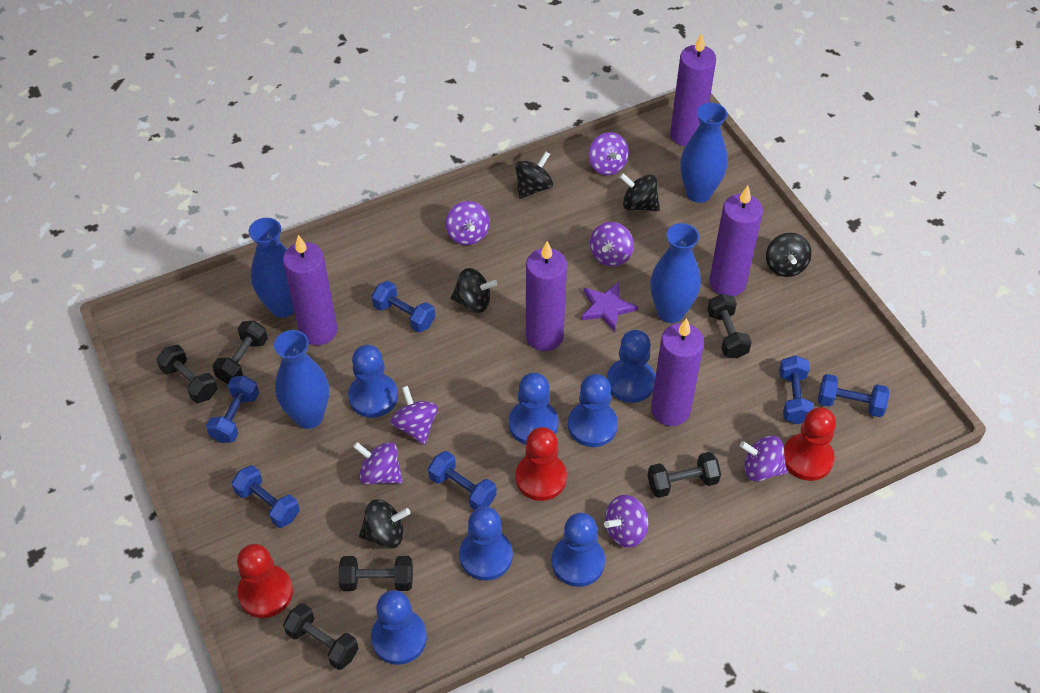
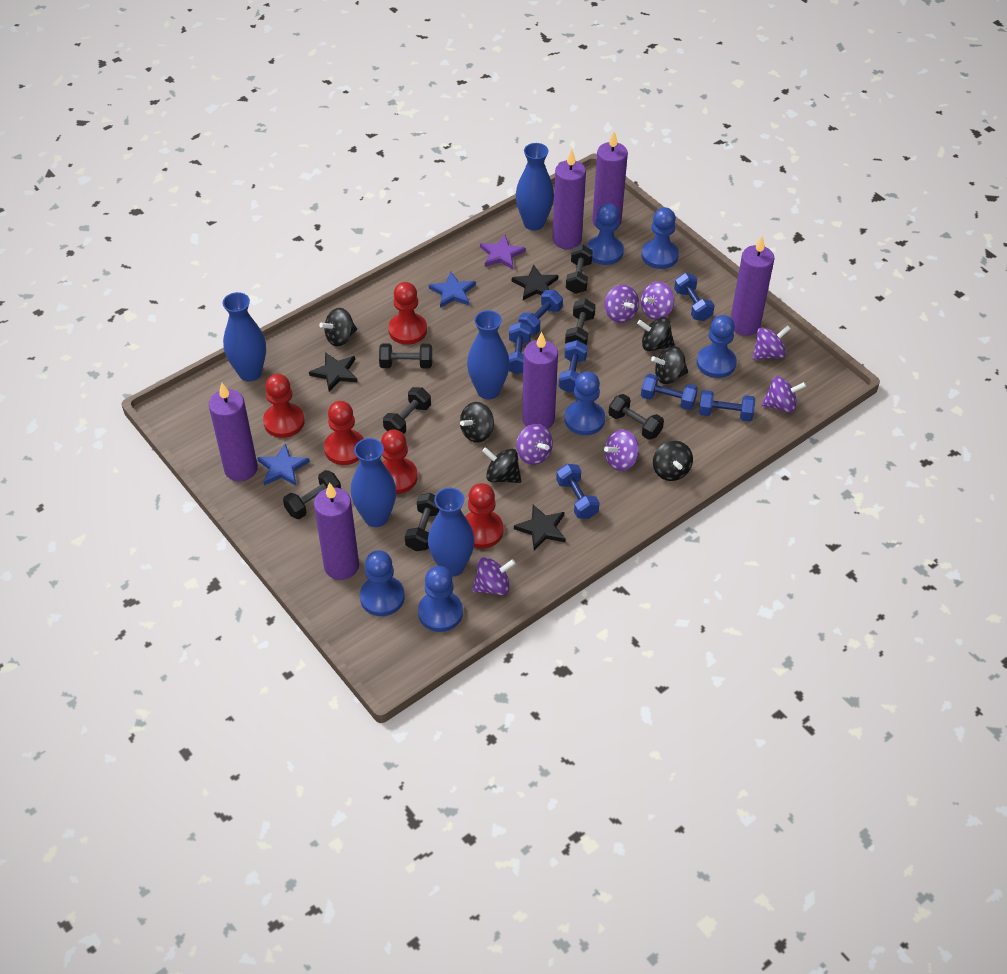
black dumbbell: [156,345,218,403] [212,321,268,384] [283,603,359,670] [339,556,413,591] [648,452,721,498] [707,294,752,358] = 6 -> [283,470,341,519] [379,344,432,369] [383,387,431,434] [405,493,439,551] [565,299,596,345] [566,245,593,294] [609,394,664,440] = 7
black spinning top: [359,499,410,549] [451,268,497,313] [515,151,553,199] [619,173,660,211] [766,232,812,277] = 5 -> [319,308,357,347] [460,402,494,443] [482,447,521,483] [637,317,675,351] [651,346,688,384] [653,441,693,481] = 6
black star: none = 0 -> [309,352,358,392] [512,265,558,300] [514,504,566,551] = 3
blue dumbbell: [206,376,259,443] [232,465,300,528] [372,281,435,332] [428,451,497,510] [779,356,814,424] [818,374,889,417] = 6 -> [508,322,531,374] [519,290,563,335] [556,464,600,519] [559,340,588,393] [641,374,698,410] [674,273,715,321] [699,390,755,421] = 7
blue pawn: [348,345,398,418] [371,590,427,665] [459,506,513,581] [509,373,559,445] [552,513,605,587] [568,374,618,447] [607,330,656,403] = 7 -> [360,550,405,616] [418,566,463,632] [564,371,605,435] [587,204,624,265] [641,207,679,269] [697,315,737,378] = 6
blue star: none = 0 -> [257,444,310,486] [429,272,476,308] = 2
blue vase: [249,218,294,318] [274,330,329,429] [650,223,701,323] [680,103,728,203] = 4 -> [223,292,266,381] [351,438,396,527] [428,487,475,577] [467,310,510,399] [516,143,554,231] = 5
purple candle: [283,235,337,345] [526,241,567,351] [651,318,704,426] [670,33,716,147] [709,186,763,296] = 5 -> [209,383,258,481] [314,482,359,580] [522,332,558,429] [552,150,586,249] [593,131,628,226] [731,236,774,336] = 6
red pawn: [237,544,293,618] [516,427,567,501] [784,407,836,481] = 3 -> [263,374,305,438] [324,401,364,465] [381,429,418,494] [388,282,427,345] [465,483,504,548] = 5

